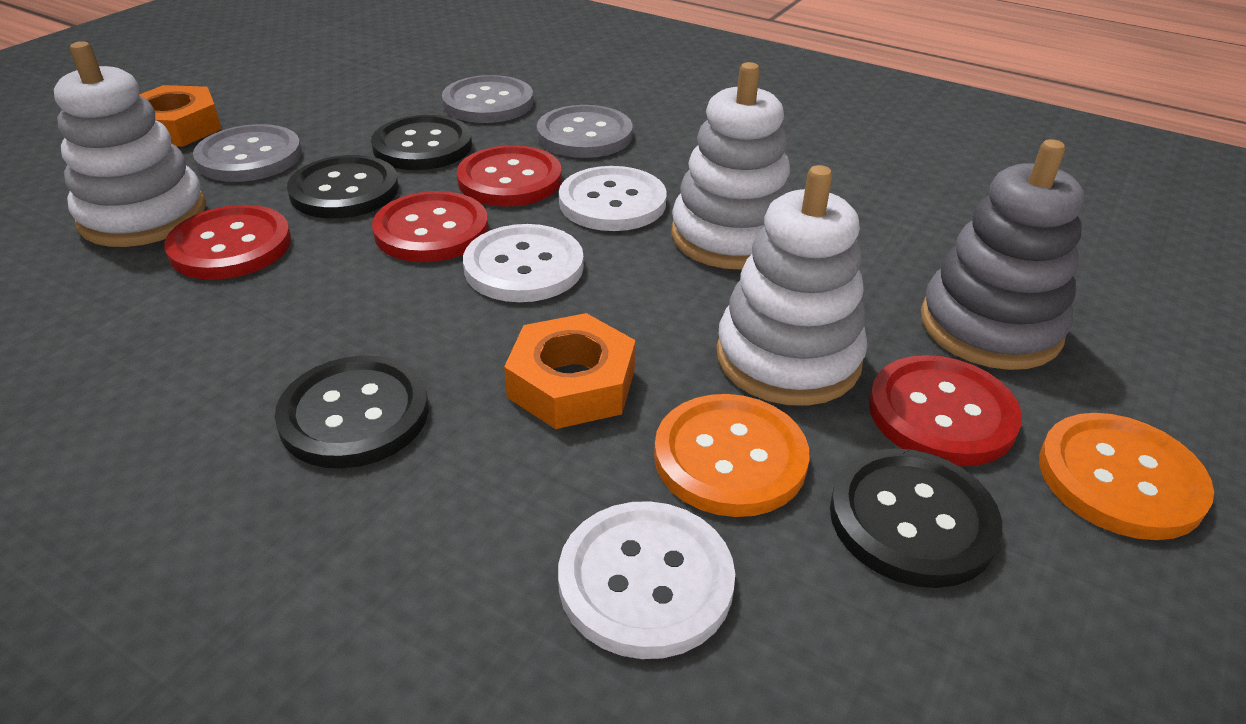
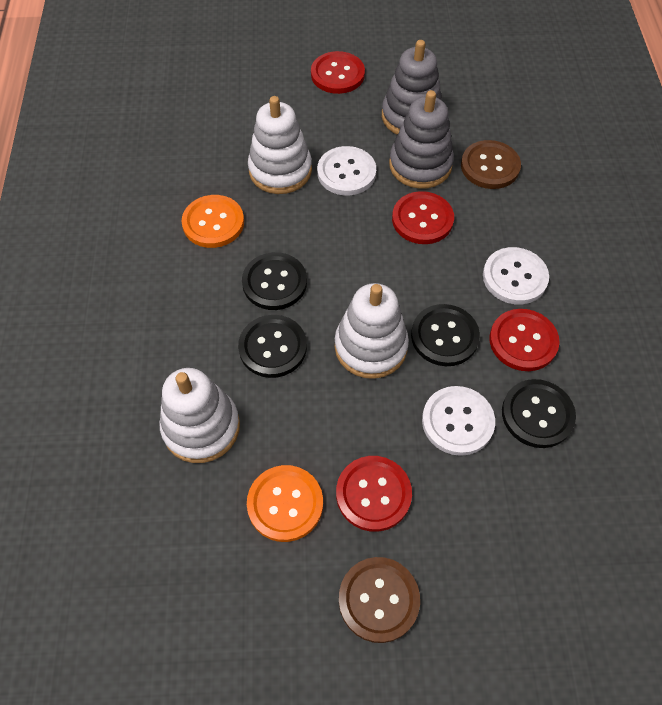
brown button: none = 0 -> [339,557,420,643] [461,140,521,189] = 2
grey button: [193,124,302,182] [442,75,533,123] [537,105,633,158] = 3 -> none = 0
grey stacking toy: [921,139,1085,370] = 1 -> [382,40,442,135] [389,90,454,189] = 2
orange nut: [139,85,222,147] [504,313,636,429] = 2 -> none = 0

